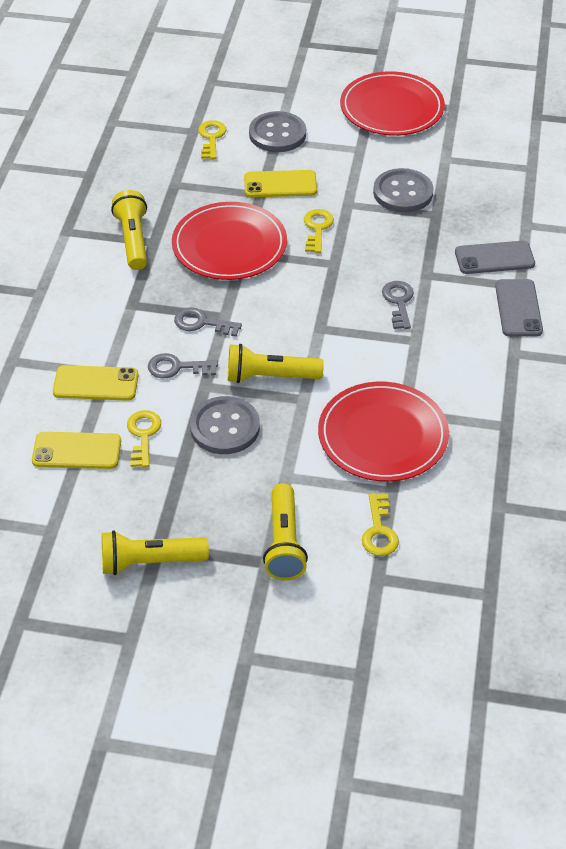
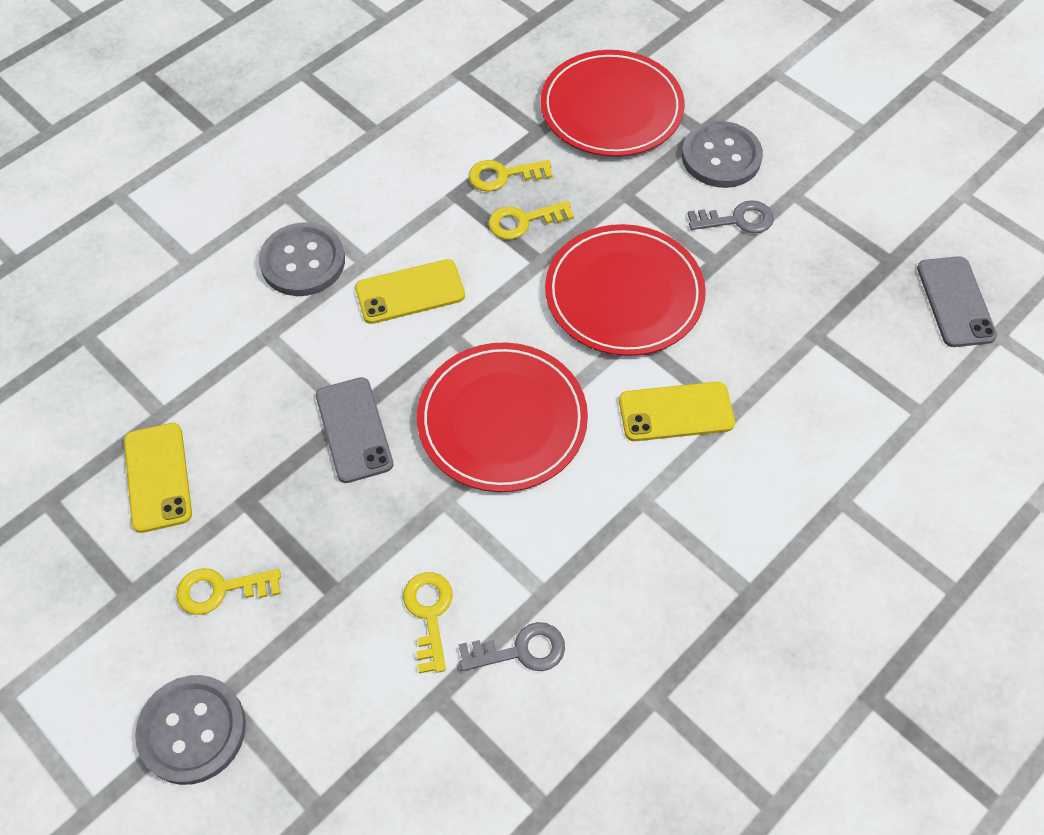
grey key: [148,353,218,378] [174,307,242,337] [382,281,414,329] = 3 -> [459,622,565,671] [688,200,774,233] = 2
yellow flashlight: [102,530,209,575] [111,190,147,270] [228,344,324,383] [263,483,308,580] = 4 -> none = 0

